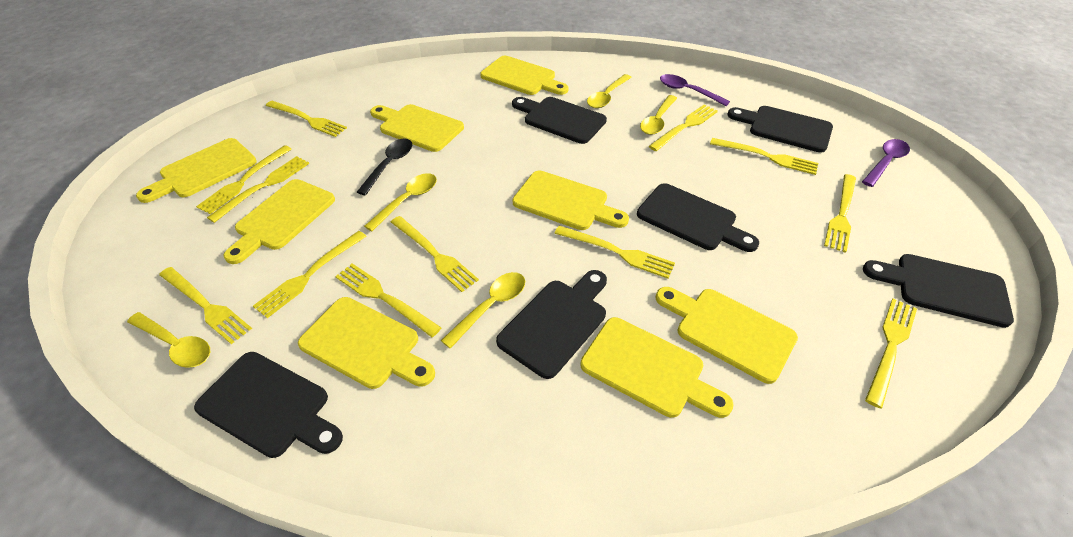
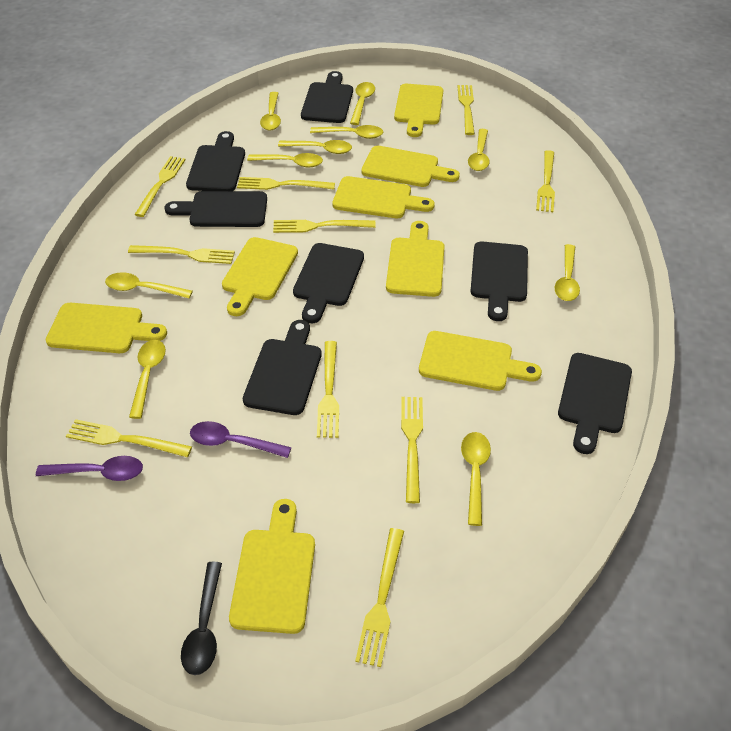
black cutting board: [194,352,343,458] [496,270,607,379] [512,97,607,144] [637,183,759,252] [728,106,833,153] [863,254,1014,328] = 6 -> [165,191,267,227] [186,131,245,191] [243,320,322,415] [293,243,364,323] [301,71,353,123] [470,241,528,321] [558,353,632,454] = 7
yellow fork: [159,267,252,344] [196,145,292,214] [207,156,309,223] [253,231,367,318] [266,101,347,137] [335,263,441,337] [391,216,479,292] [554,226,675,279] [649,104,718,151] [710,138,818,175] [824,174,856,253] [865,299,917,408] = 12 -> [66,419,192,457] [128,245,235,264] [134,156,185,217] [237,177,335,190] [273,220,376,233] [317,341,339,438] [355,528,404,667] [401,397,423,503] [457,85,475,135] [536,150,555,212] = 10
yellow spoon: [127,312,210,368] [364,173,437,231] [441,272,525,349] [587,74,632,108] [640,95,677,135] = 5 -> [105,272,193,299] [129,340,166,419] [247,153,323,167] [260,92,281,131] [278,140,352,154] [310,125,383,139] [350,82,375,125] [461,432,491,526] [468,129,490,171] [555,244,580,301] = 10

